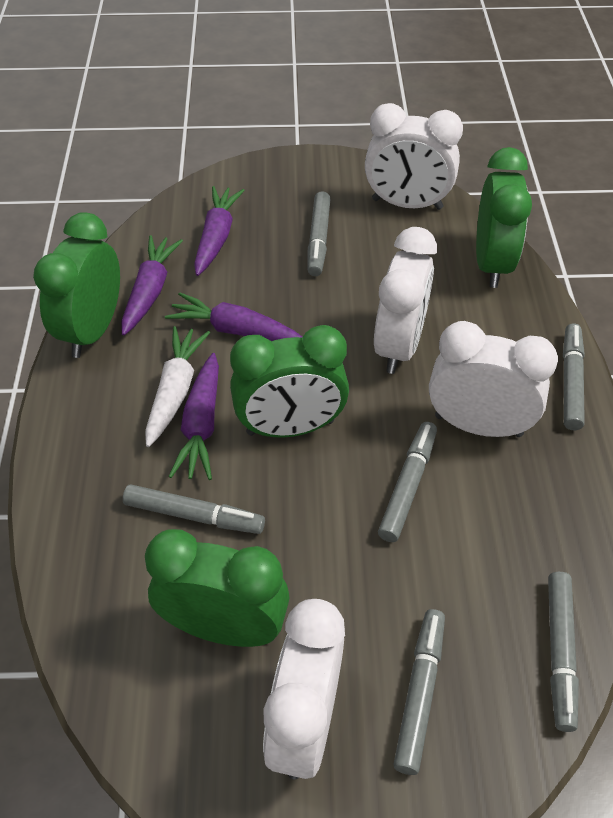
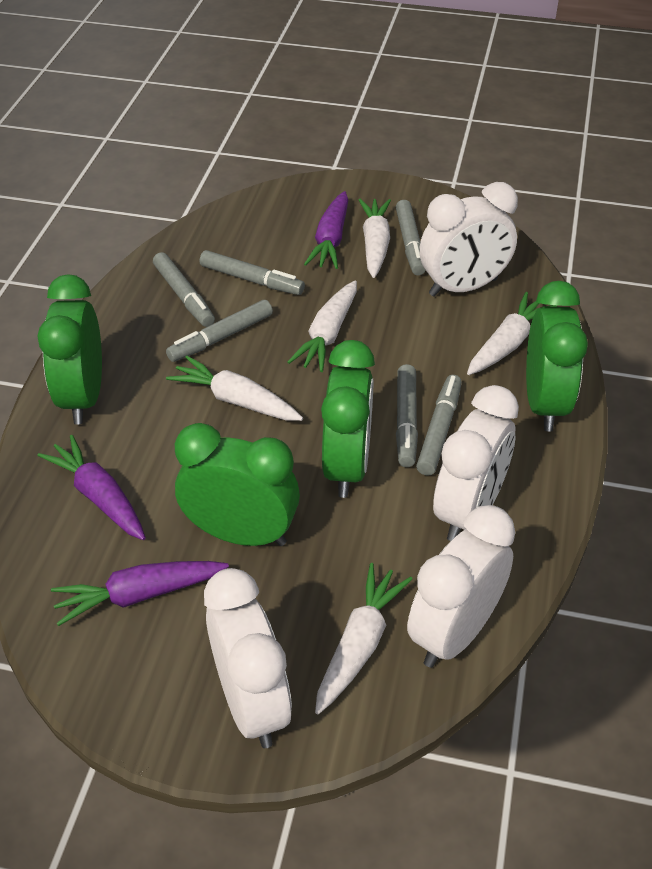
purple carrot: [121,235,183,336] [165,292,303,341] [169,353,219,480] [194,186,245,276] = 4 -> [37,435,146,540] [51,561,229,626] [304,191,348,269] = 3
white carrot: [145,326,210,447] = 1 -> [166,356,303,421] [287,281,357,372] [315,563,412,714] [359,199,391,278] [467,292,557,375] = 5

